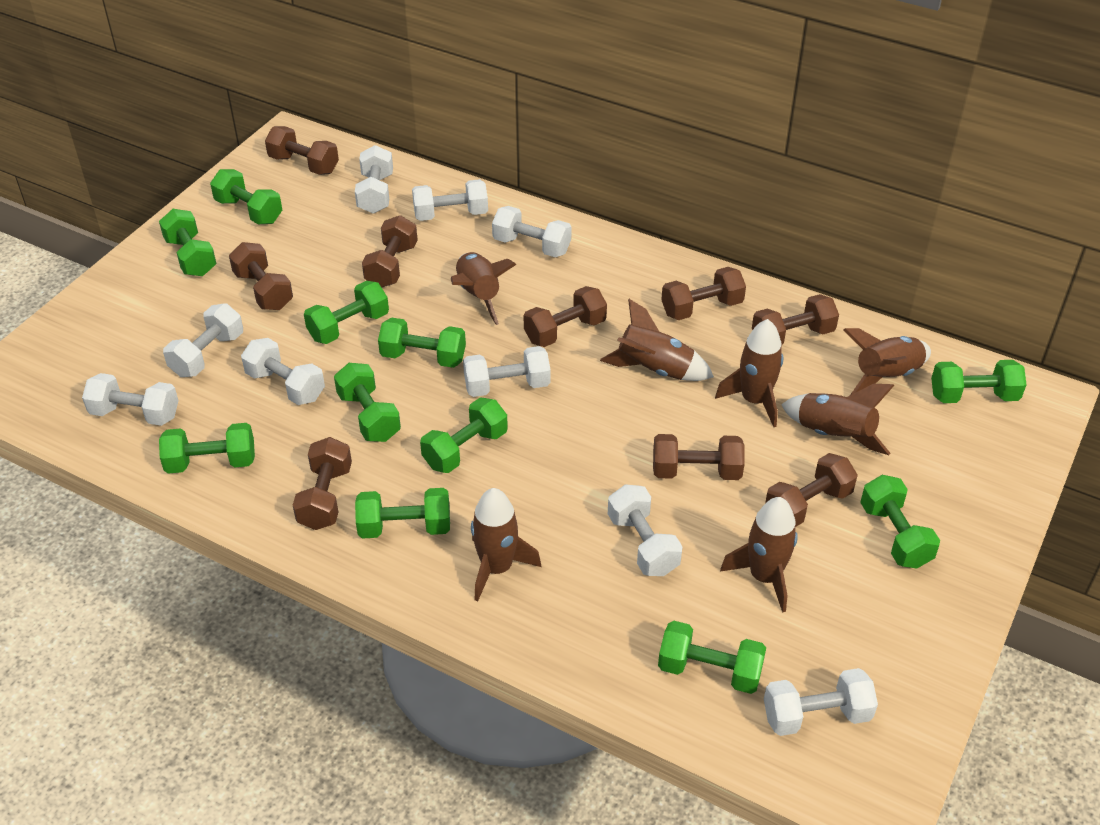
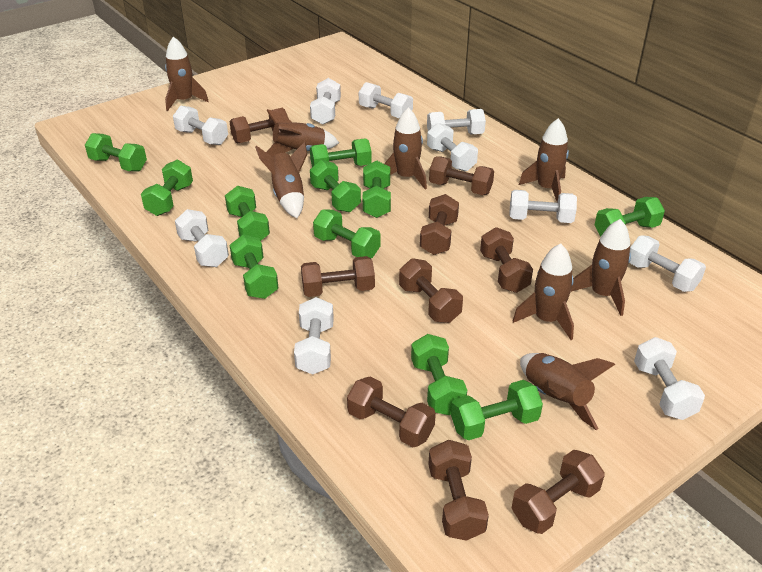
brown rocket: [451,252,517,325] [471,488,541,602] [600,299,714,381] [715,319,783,427] [720,497,798,613] [781,384,894,455] [844,328,931,395] = 7 -> [165,36,209,111] [255,142,307,218] [266,109,339,157] [384,107,427,189] [513,243,574,340] [519,118,569,202] [520,353,615,430] [571,219,631,316] = 8
white dumbbell: [82,373,179,426] [163,303,243,377] [241,338,325,405] [355,145,393,214] [412,179,488,221] [463,346,551,397] [492,206,572,257] [608,484,683,576] [764,668,878,736] = 9 -> [173,106,228,145] [175,209,229,267] [294,297,334,374] [310,78,341,125] [359,82,413,118] [427,109,486,134] [427,123,478,172] [509,190,577,223] [629,235,706,292] [634,337,705,420] = 10

